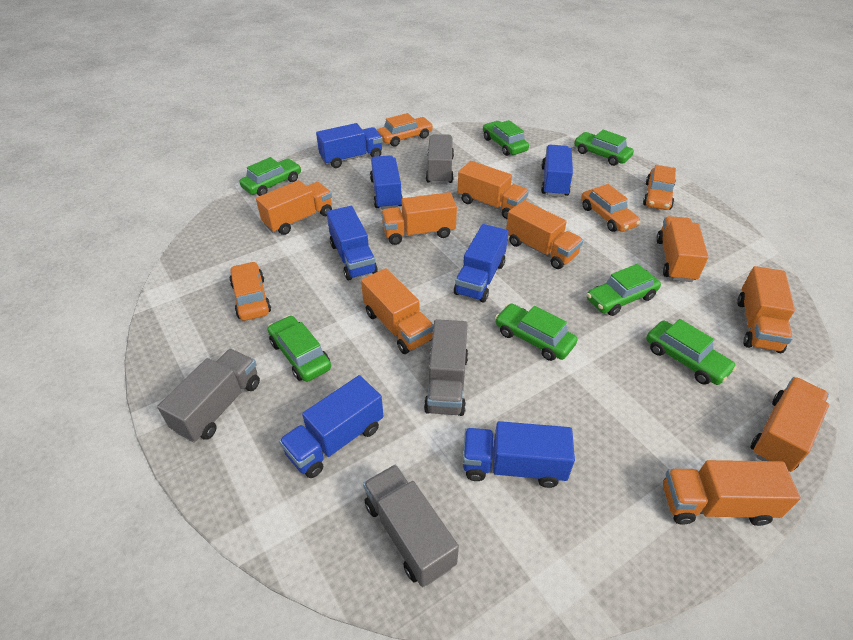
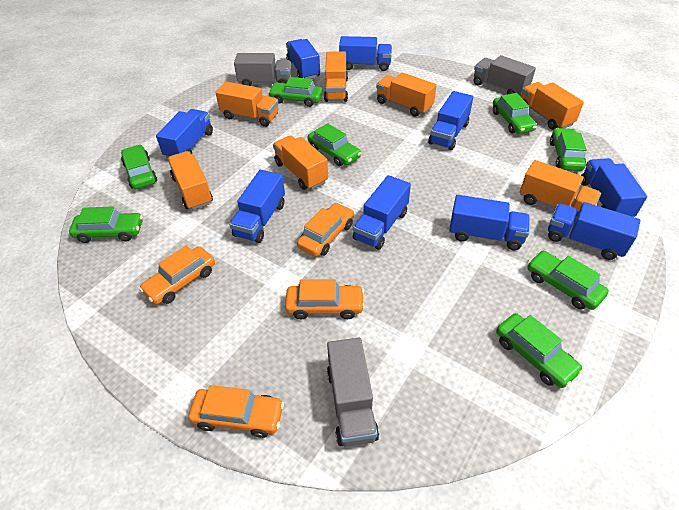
blue truck: [279,375,384,478] [316,123,383,168] [327,206,378,280] [370,155,403,210] [454,224,508,302] [463,421,575,488] [541,145,573,197] = 7 -> [156,109,213,158] [229,170,285,243] [286,39,320,79] [339,36,392,71] [353,175,411,250] [428,91,473,150] [449,195,530,250] [548,202,641,260] [581,158,647,217] = 9
green car: [239,157,301,196] [268,315,331,382] [483,120,529,156] [495,303,577,361] [574,130,634,166] [587,264,661,316] [646,319,737,385] = 7 -> [69,207,143,243] [121,145,157,189] [268,77,323,107] [308,123,361,166] [493,93,537,134] [496,313,583,388] [527,251,609,310] [550,128,587,171] = 8
grey truck: [157,349,260,442] [363,465,459,587] [424,319,468,416] [426,134,454,184] = 4 -> [234,53,291,86] [327,338,379,447] [474,55,536,96] = 3
orange truck: [256,180,332,235] [361,268,434,354] [381,192,457,245] [458,161,529,219] [506,200,583,269] [656,216,708,282] [663,460,800,526] [737,266,795,353] [751,377,829,472] = 9 -> [168,151,213,210] [215,82,278,127] [273,135,328,190] [324,51,348,102] [376,72,437,117] [520,160,601,221] [521,82,584,130] = 7

